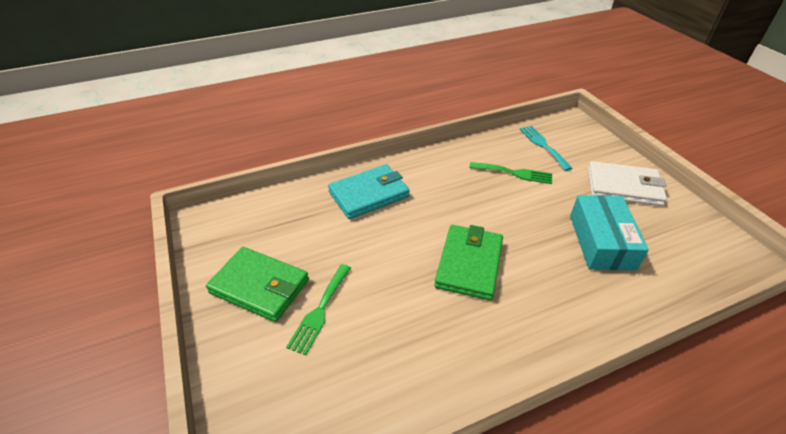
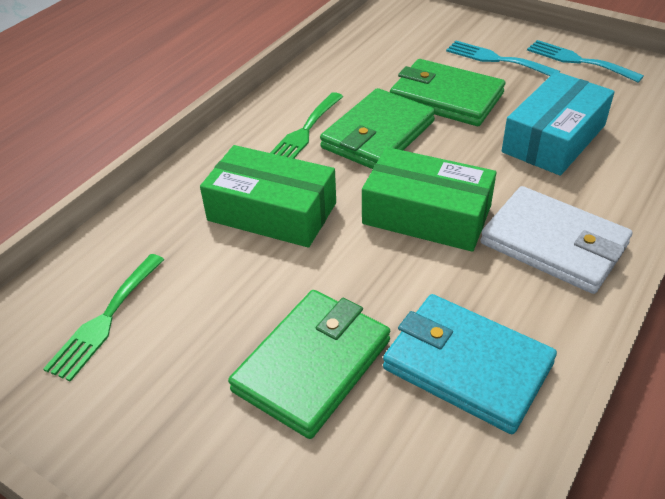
green box: none = 0 -> [200,145,336,248] [362,147,496,252] = 2
green wallet: [206,247,309,322] [434,225,503,300] = 2 -> [228,290,390,439] [320,88,435,169] [390,59,505,126] = 3
turquoise fork: [520,126,572,171] = 1 -> [446,41,560,76] [527,40,644,83] = 2

